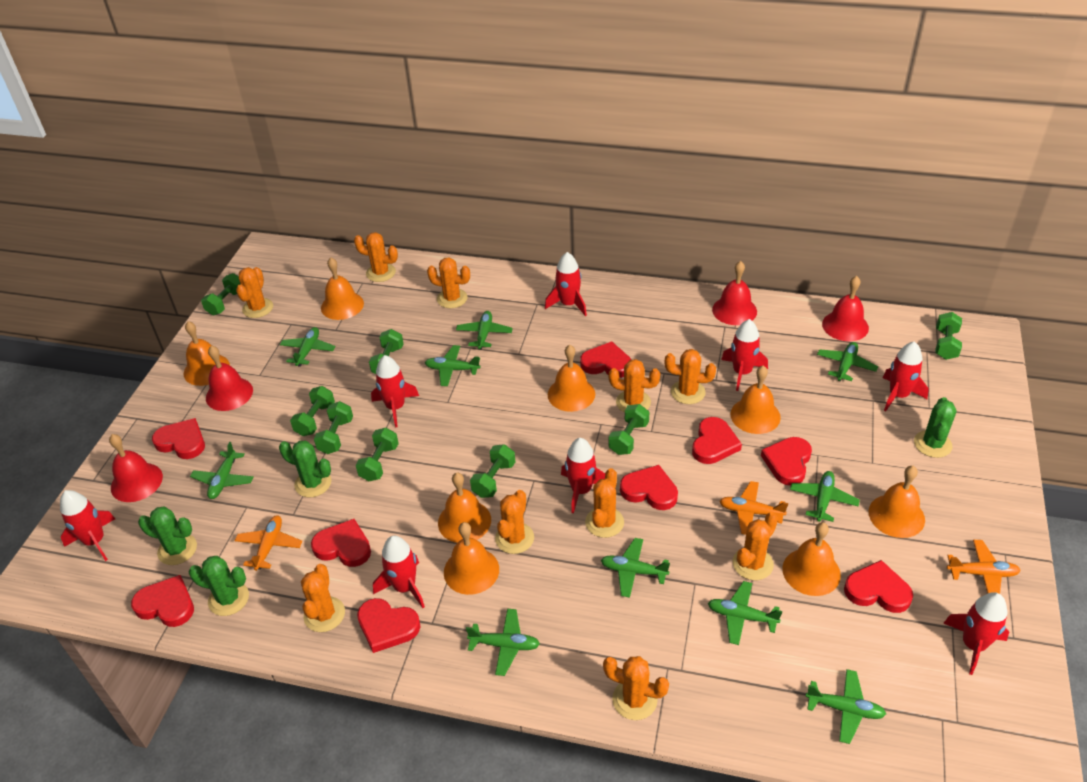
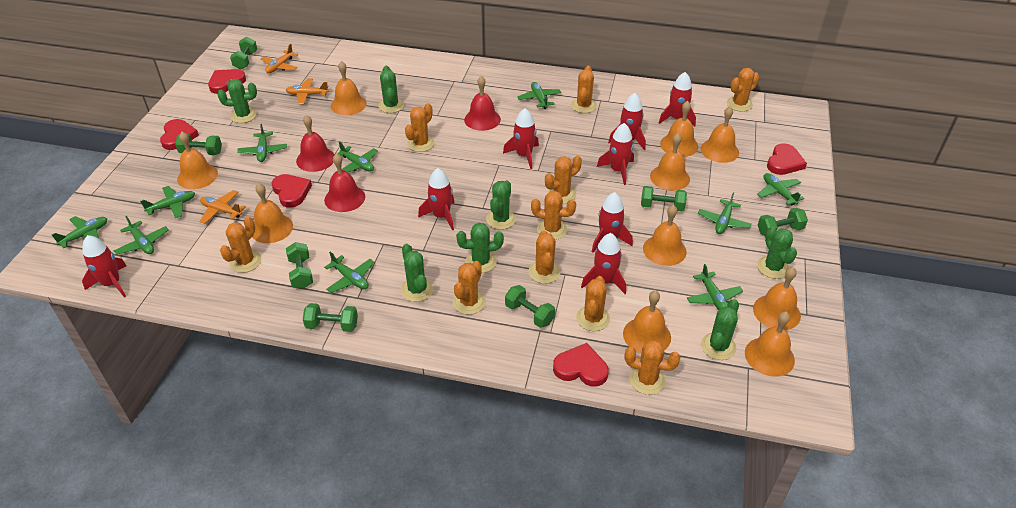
green cactus: [138,506,197,565] [189,556,249,616] [279,441,331,497] [914,397,956,458] = 4 -> [217,79,257,123] [378,66,404,113] [401,244,433,302] [456,223,504,273] [486,180,516,230] [701,299,739,360] [757,227,797,279] = 7
green dumbbell: [201,273,240,315] [290,386,335,436] [314,401,353,454] [356,428,399,481] [369,329,404,374] [470,444,515,498] [608,404,649,455] [935,312,962,360] = 8 -> [175,134,222,155] [230,37,257,69] [286,242,313,289] [303,303,358,332] [505,285,555,328] [641,186,687,211] [758,208,808,236] = 7
orange bell: [184,321,230,386] [321,258,364,320] [438,472,491,543] [444,522,499,595] [548,345,595,412] [730,366,781,434] [782,522,841,596] [869,466,925,538] = 8 -> [177,132,218,189] [252,183,293,243] [331,61,367,115] [623,290,671,353] [643,205,687,266] [650,133,690,191] [660,101,698,157] [701,106,739,163] [745,312,795,377] [753,267,801,330] = 10
red bell: [109,434,163,502] [206,345,253,411] [712,261,757,325] [822,276,869,341] = 4 -> [296,115,335,172] [324,153,365,212] [464,76,501,131] = 3
red heart: [131,575,194,627] [152,418,205,459] [311,519,371,567] [357,598,420,653] [580,341,631,378] [620,465,678,510] [692,417,742,464] [761,437,812,486] [844,560,913,613] = 9 -> [160,119,199,150] [208,69,246,94] [271,174,312,208] [553,343,609,387] [767,143,807,175] = 5

